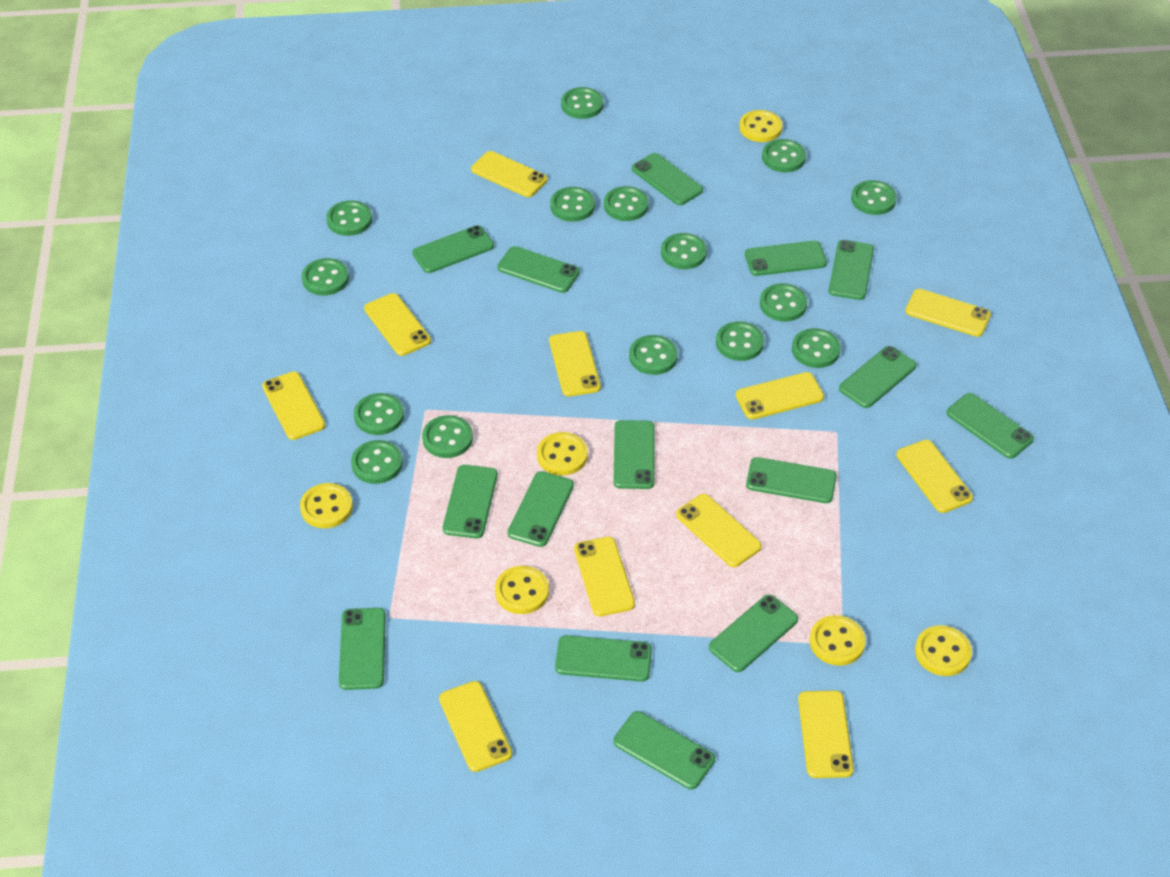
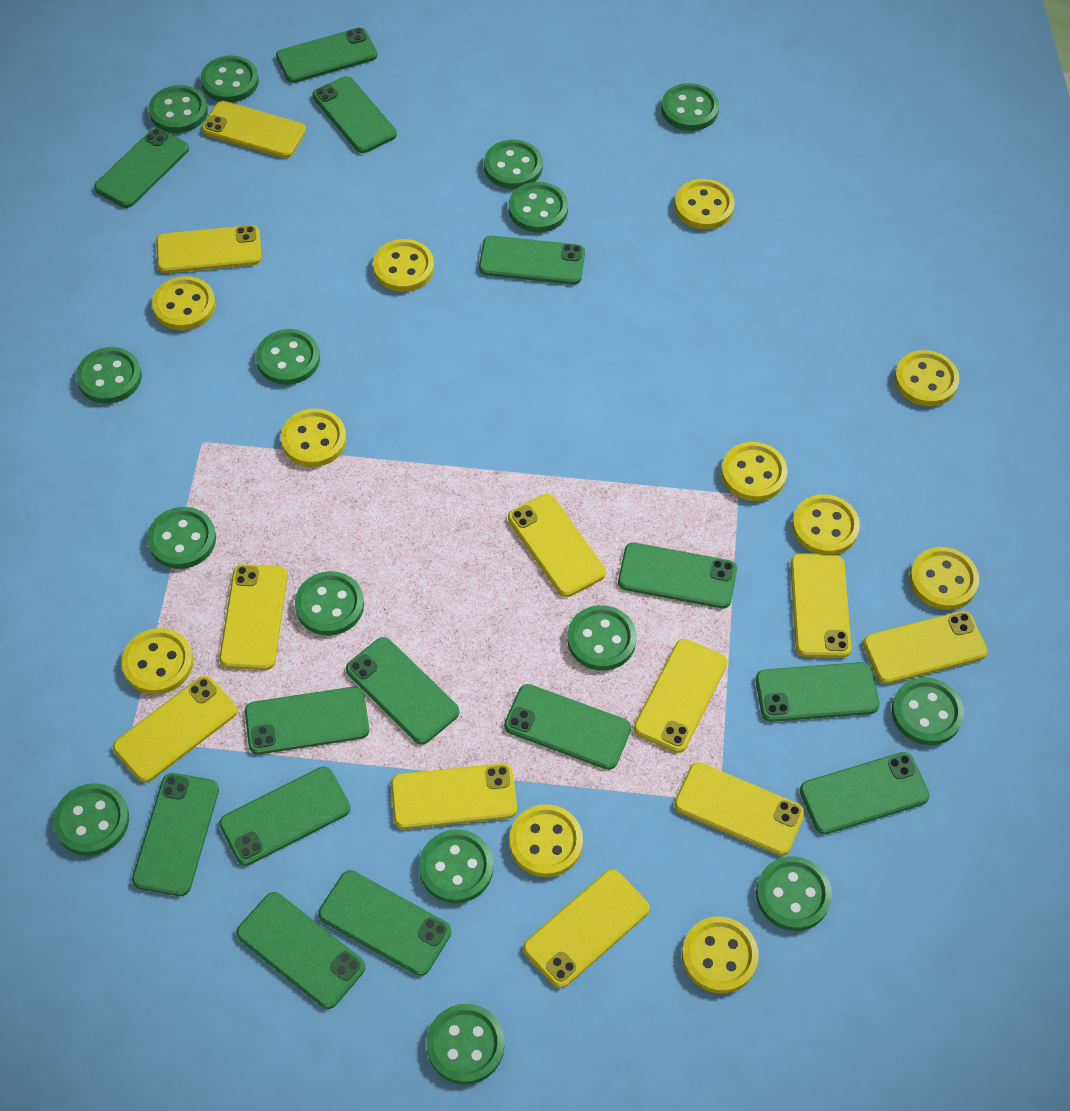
green phone: [339,608,386,690] [412,225,494,273] [443,465,498,538] [497,246,580,293] [508,471,574,547] [555,635,652,682] [613,420,655,489] [614,711,715,789] [632,153,703,205] [709,595,798,672] [745,241,827,276] [746,457,837,503] [829,240,874,300] [839,346,916,408] [947,393,1034,459] = 15 -> [94,128,189,208] [132,773,219,896] [219,767,351,866] [236,892,365,1009] [245,686,369,755] [276,28,377,83] [313,76,397,153] [319,870,451,976] [346,637,459,744] [479,236,585,285] [504,684,631,770] [618,543,737,608] [756,662,880,722] [800,752,930,834] = 14
yellow button: [300,483,353,528] [495,566,549,614] [537,432,588,476] [739,110,783,142] [810,615,866,666] [915,625,972,676] = 6 -> [122,628,193,695] [152,276,216,330] [281,408,346,467] [373,239,434,292] [509,804,583,877] [675,179,735,229] [682,917,759,994] [721,442,787,501] [792,494,860,555] [894,350,959,406] [910,547,979,610] = 11

